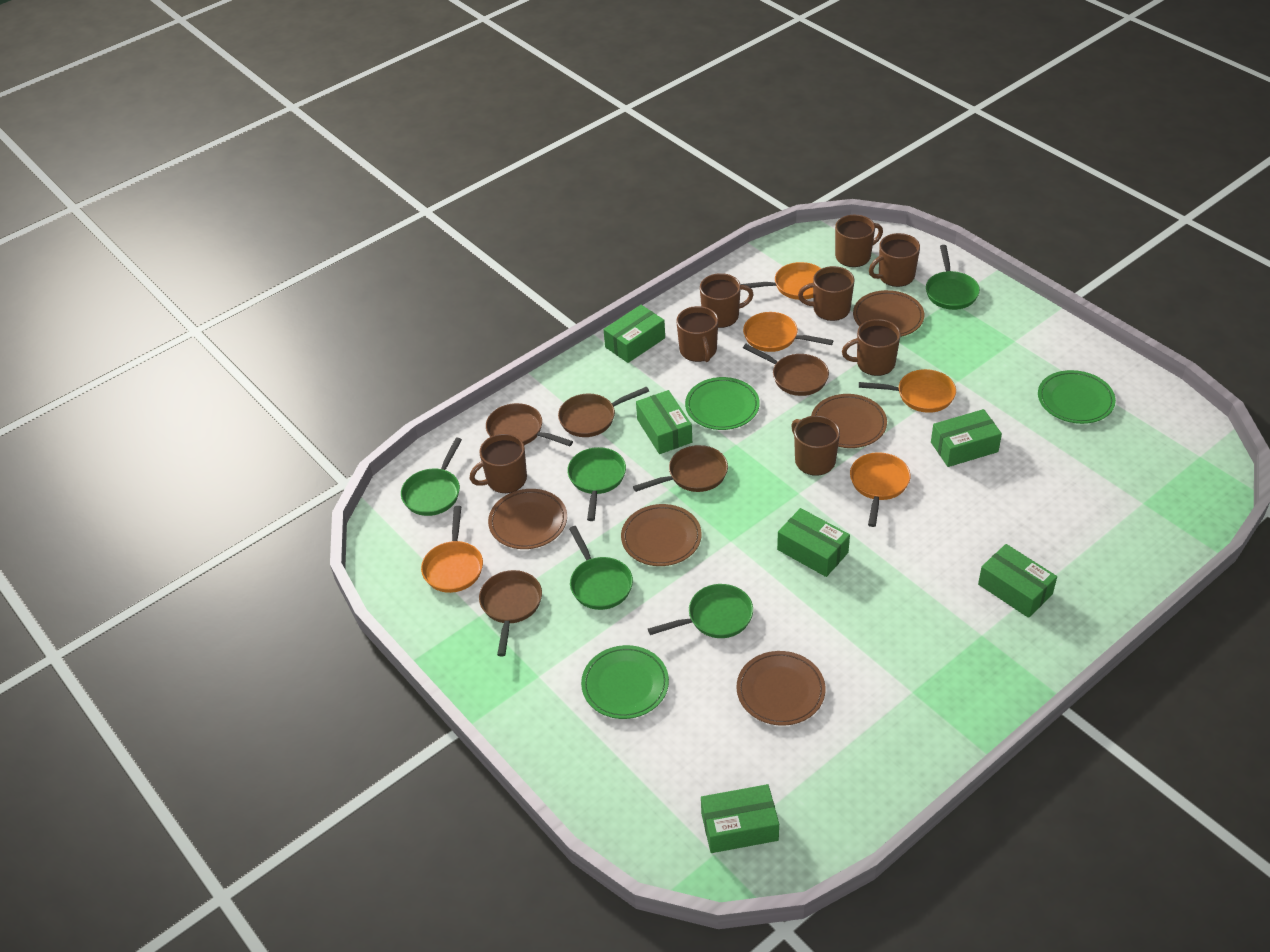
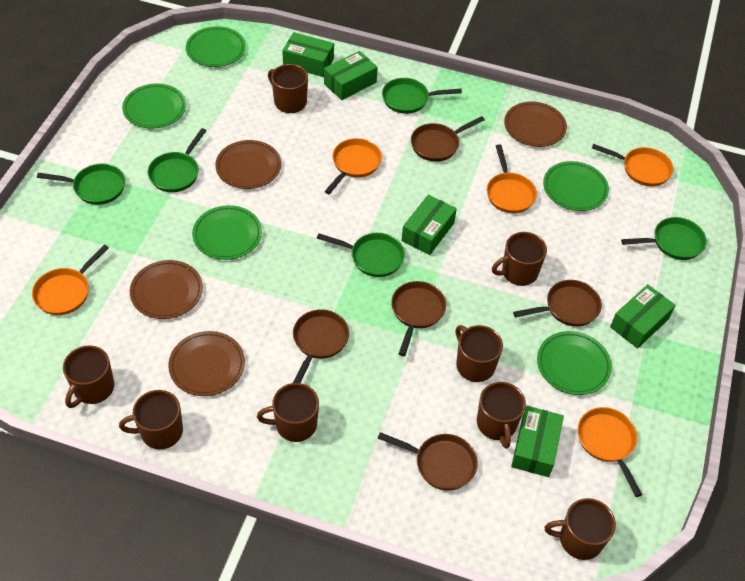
brown plate: [488,489,567,549] [621,504,702,566] [737,651,825,726] [811,394,887,448] [853,290,924,337] = 5 -> [130,260,203,319] [168,331,245,396] [215,140,281,189] [504,101,567,147] = 4
green box: [603,305,665,363] [636,390,692,454] [701,784,779,853] [777,508,850,577] [931,409,1002,467] [978,544,1057,618] = 6 -> [282,32,334,77] [324,51,378,100] [402,195,457,255] [511,406,564,477] [610,284,676,348] = 5
green plate: [581,645,669,719] [685,377,760,430] [1038,370,1116,424] = 3 -> [122,84,186,129] [186,26,246,67] [192,205,262,260] [537,331,612,395] [543,161,609,211] = 5

